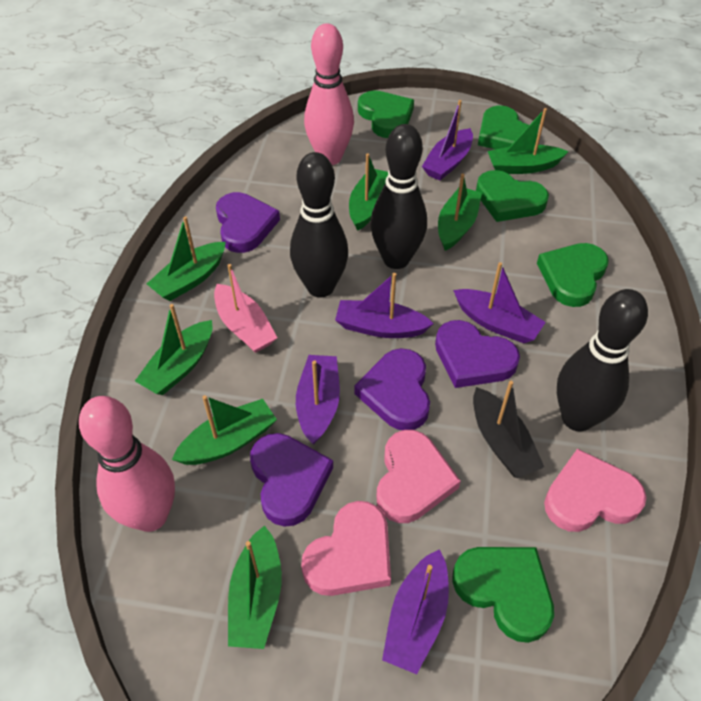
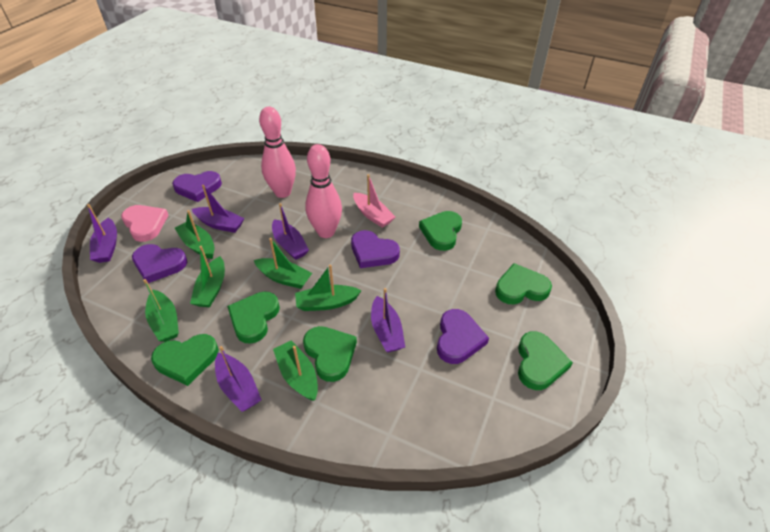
black boat: [473,381,544,478] = 1 -> none = 0
black bowling pin: [290,152,348,297] [371,124,427,269] [557,289,648,432] = 3 -> none = 0
green boat: [135,304,212,395] [147,216,226,301] [172,395,277,465] [228,525,282,649] [349,154,388,231] [438,173,482,251] [488,108,569,174] = 7 -> [143,279,179,342] [175,210,215,259] [190,246,225,307] [254,238,312,289] [273,340,318,401] [295,264,361,311] = 6
green heart: [358,90,414,138] [452,547,554,643] [476,170,549,222] [478,105,538,149] [537,243,609,307] = 5 -> [151,334,219,386] [227,292,280,344] [303,326,357,382] [419,211,462,251] [495,263,552,304] [518,332,573,390] = 6
pink heart: [301,501,391,596] [376,430,461,523] [544,449,647,532] = 3 -> [121,205,168,242] = 1

